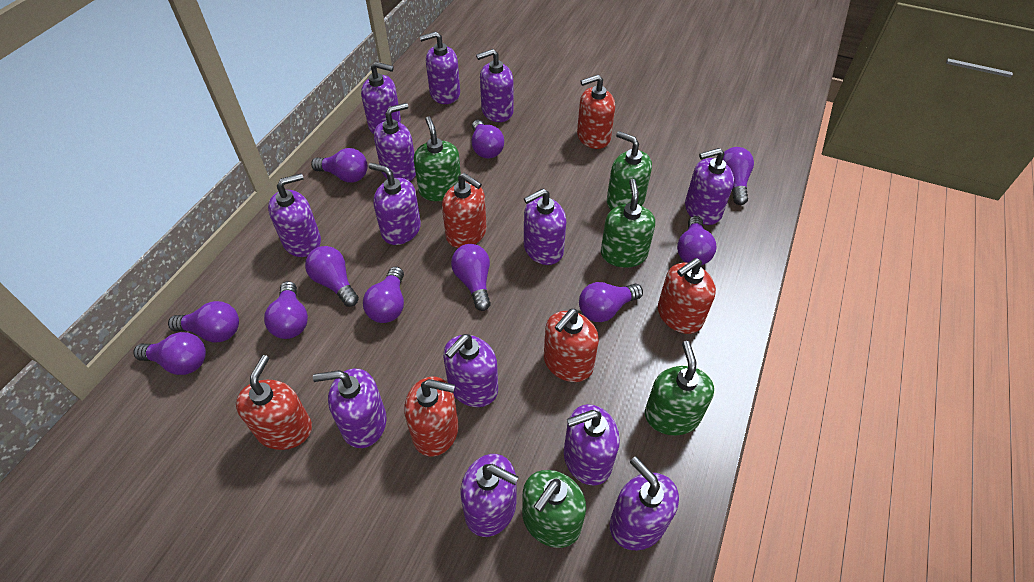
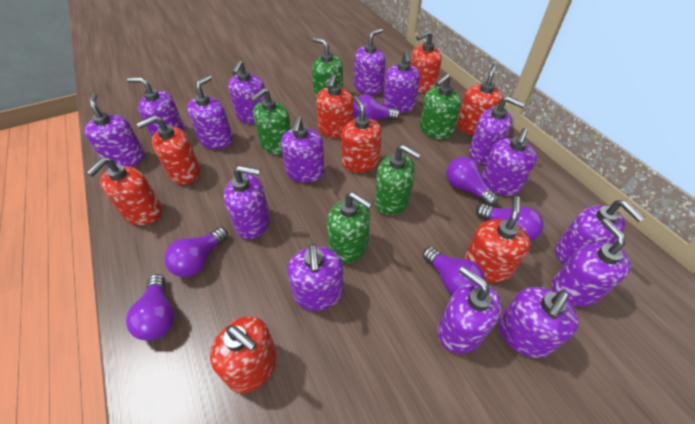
purple light bulb: [133,332,206,375] [168,301,239,342] [264,281,308,339] [305,246,359,307] [311,148,368,183] [363,267,404,323] [451,244,491,311] [472,120,504,159] [579,282,643,322] [677,216,716,265] [723,147,754,205] = 11 -> [126,274,175,341] [164,227,228,277] [353,95,400,120] [423,247,485,295] [446,157,498,206] [476,204,544,242] = 6
purple soap dispenser: [268,173,321,257] [313,368,387,448] [361,62,401,134] [368,163,421,245] [374,103,416,181] [420,31,460,104] [443,334,498,407] [460,454,518,537] [476,49,514,122] [524,188,566,265] [564,404,620,486] [610,456,679,550] [685,148,734,225] = 13 -> [84,93,145,168] [127,77,185,137] [187,75,233,149] [224,166,270,239] [228,60,265,124] [281,116,325,182] [287,244,343,311] [354,28,386,95] [383,50,420,113] [437,266,502,354] [469,96,525,164] [482,128,537,196] [498,287,579,358] [552,218,631,307] [555,200,645,265] = 15
red soap dispenser: [236,355,312,450] [404,377,459,456] [442,173,487,248] [544,309,599,382] [577,75,615,149] [658,258,716,334] = 6 -> [87,157,162,225] [137,115,200,185] [210,316,277,393] [316,74,354,138] [341,96,382,173] [411,31,442,94] [457,63,503,135] [464,196,530,283] = 8

